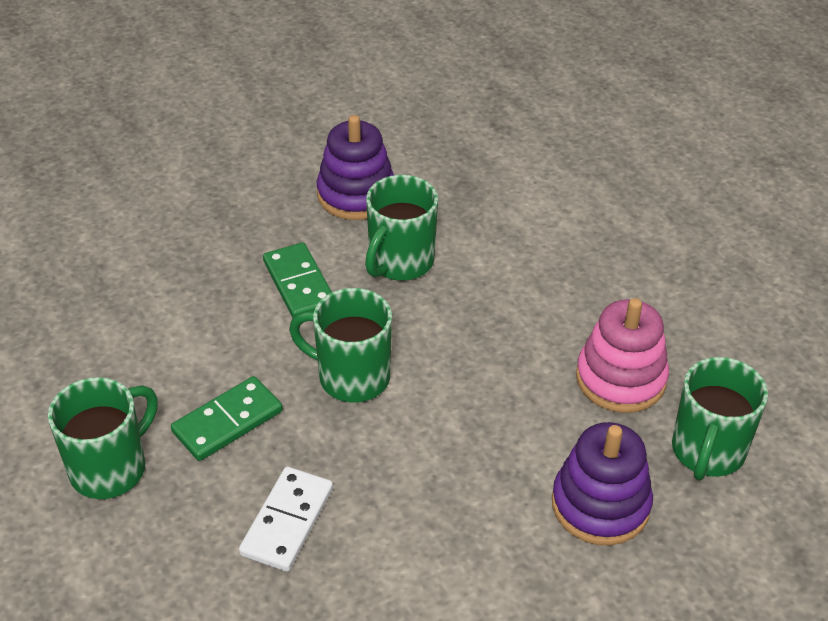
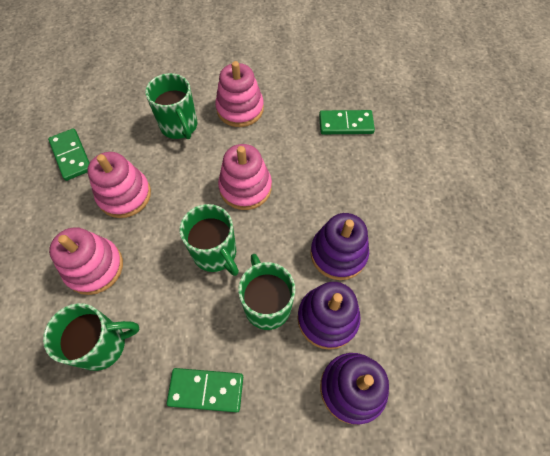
green domino: [171,376,283,461] [263,242,332,318] = 2 -> [48,128,90,181] [167,368,243,412] [319,110,375,134] = 3
pink stacking toy: [576,298,669,413] = 1 -> [49,227,123,295] [87,152,151,218] [215,61,264,127] [218,144,272,210] = 4
purple stacking toy: [317,115,394,220] [552,422,653,546] = 2 -> [297,282,361,350] [310,213,369,280] [320,353,389,425] = 3
white domino: [239,467,333,572] = 1 -> none = 0

